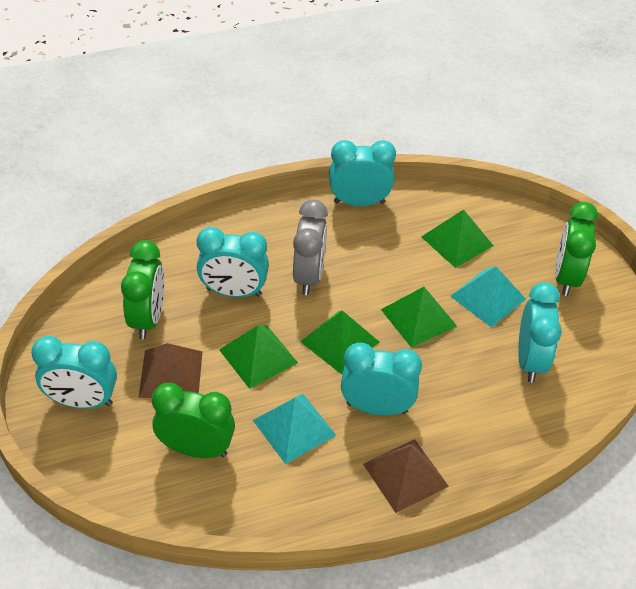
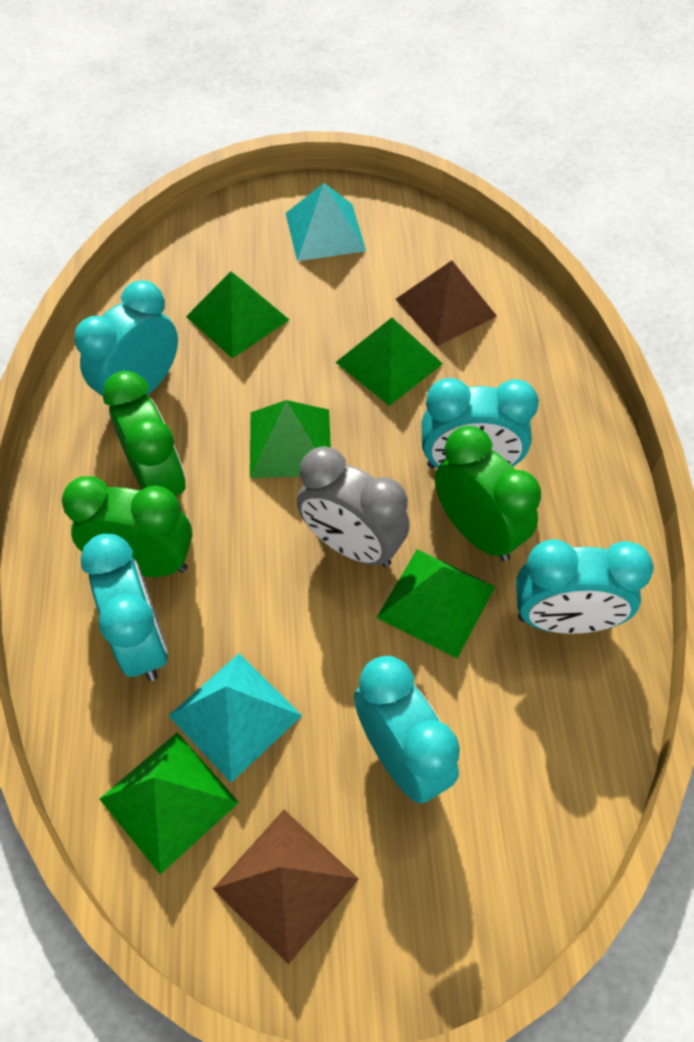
green pyramid: [219,325,298,389] [300,311,379,374] [381,287,457,348] [421,209,494,268] = 4 -> [100,732,239,874] [186,272,289,359] [250,400,331,478] [336,318,443,406] [376,549,495,658] = 5

